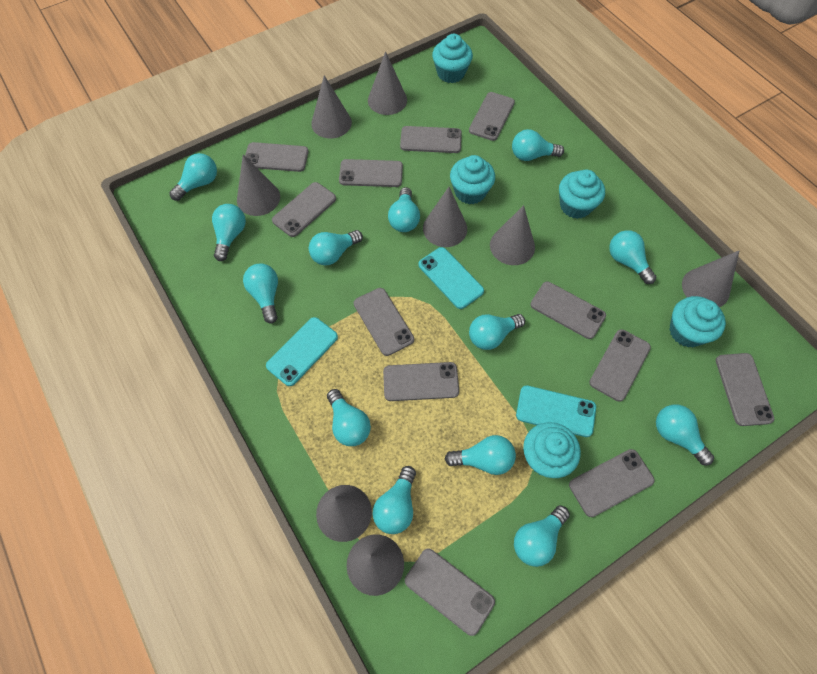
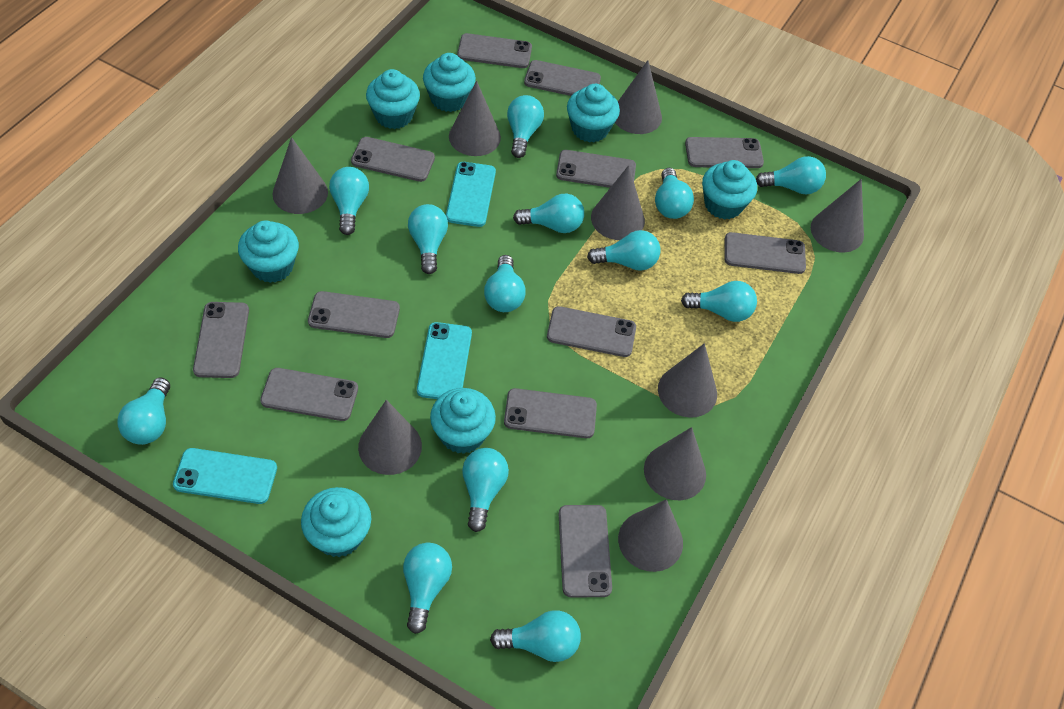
grey cone: [237,155,280,216] [311,75,352,138] [316,485,372,542] [347,534,404,596] [368,51,407,115] [423,187,467,247] [490,205,535,265] [682,251,739,307] = 8 -> [272,137,328,214] [358,400,422,475] [449,81,501,156] [591,165,645,240] [615,60,662,134] [618,499,683,572] [644,427,706,500] [658,343,717,418] [811,179,864,252] = 9
turquoise cupcake: [432,34,473,83] [450,155,495,204] [523,422,581,478] [559,169,605,219] [669,296,726,347] = 5 -> [238,220,299,283] [301,487,371,557] [366,69,420,129] [423,53,476,112] [430,388,496,454] [567,84,620,143] [702,160,757,220] = 7

